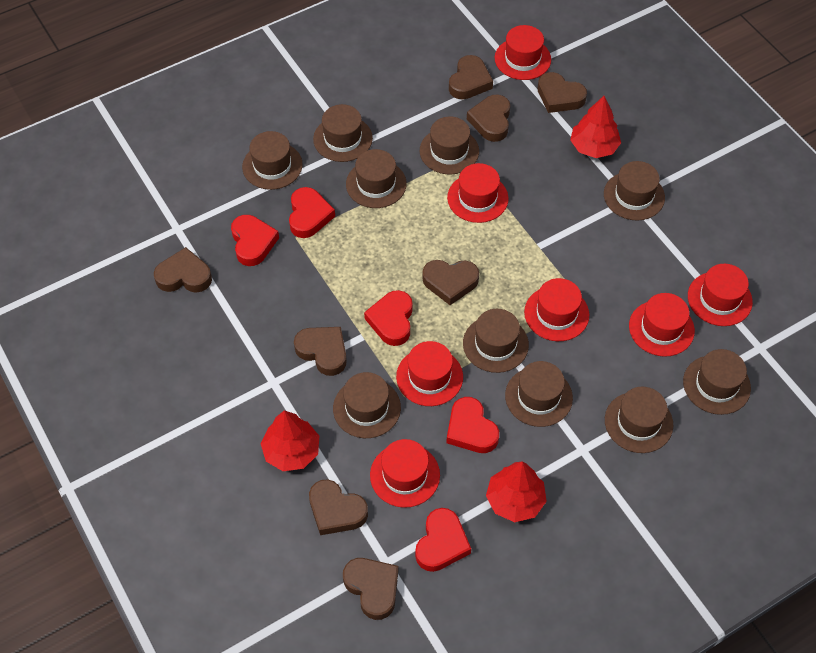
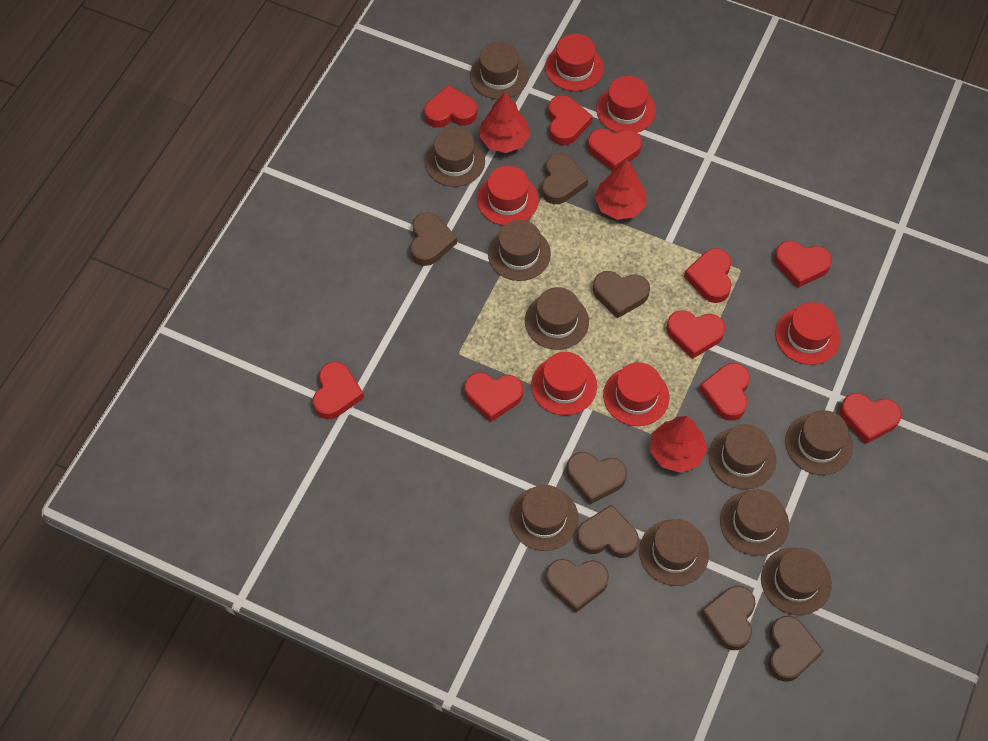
red hat: [370,439,440,508] [396,341,463,406] [447,163,509,223] [495,25,551,80] [524,278,589,341] [629,293,695,357] [688,264,753,326] = 7 -> [477,166,539,226] [531,352,597,415] [545,34,604,91] [596,76,656,133] [603,362,670,426] [775,302,841,365] = 6
red heart: [231,215,279,266] [289,187,335,238] [364,290,413,346] [415,508,471,572] [446,397,499,453] = 5 -> [313,362,364,419] [424,85,477,128] [464,372,523,422] [548,95,593,146] [588,129,642,171] [666,310,725,359] [684,248,732,303] [699,363,750,421] [774,241,832,288] [840,393,902,444] = 10

